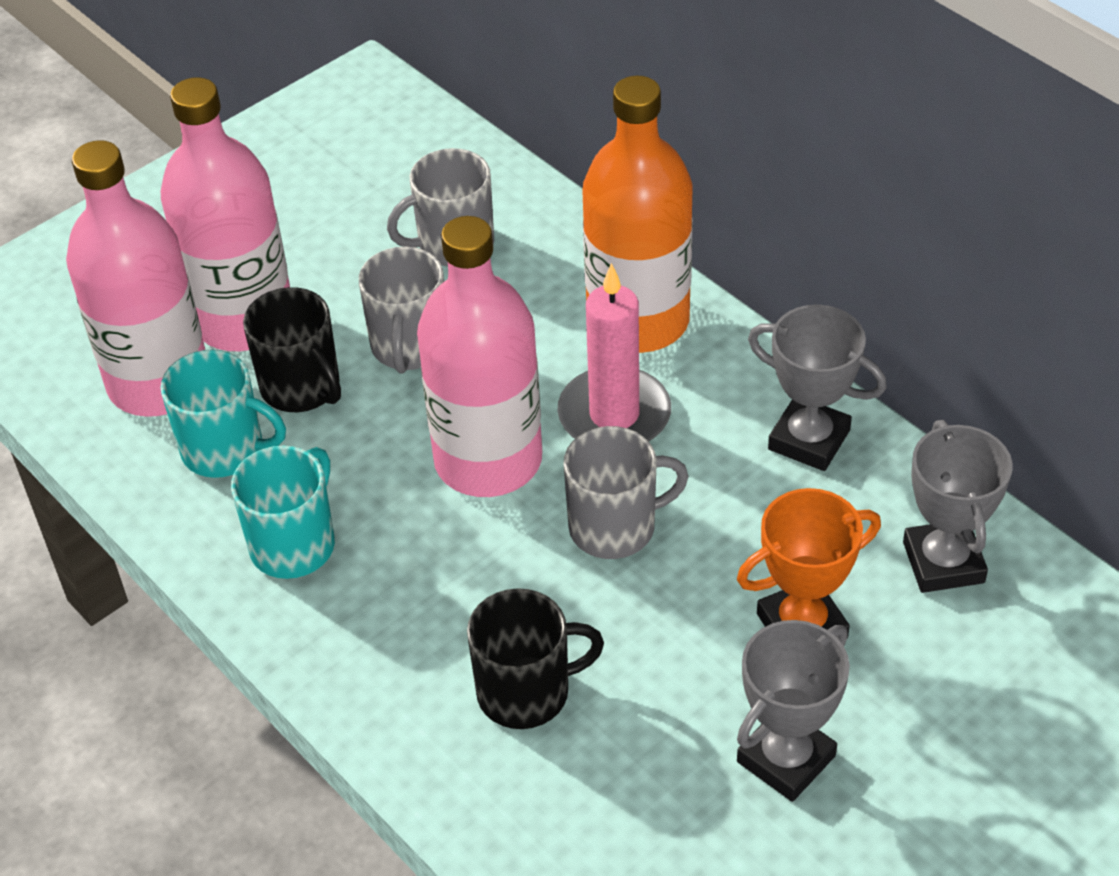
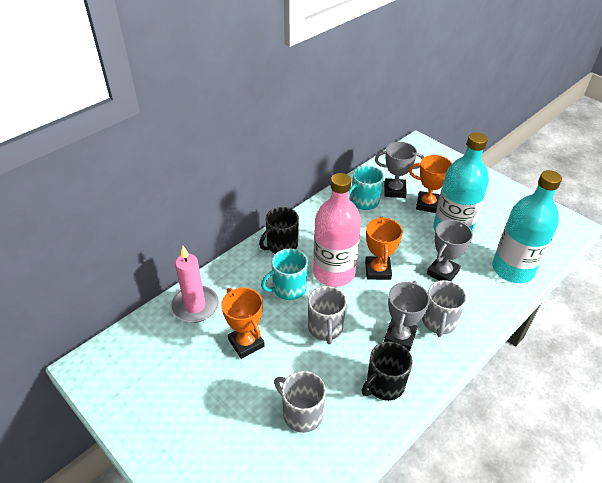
orange bottle: [582,76,693,353] = 1 -> none = 0
orange trophy: [737,488,881,639] = 1 -> [221,288,265,359] [365,216,403,280] [409,155,452,213] = 3
pink bottle: [66,140,205,417] [161,77,290,351] [417,216,542,497] = 3 -> [313,173,361,287] = 1
turquoise bottle: none = 0 -> [433,132,489,232] [492,170,562,283] = 2

